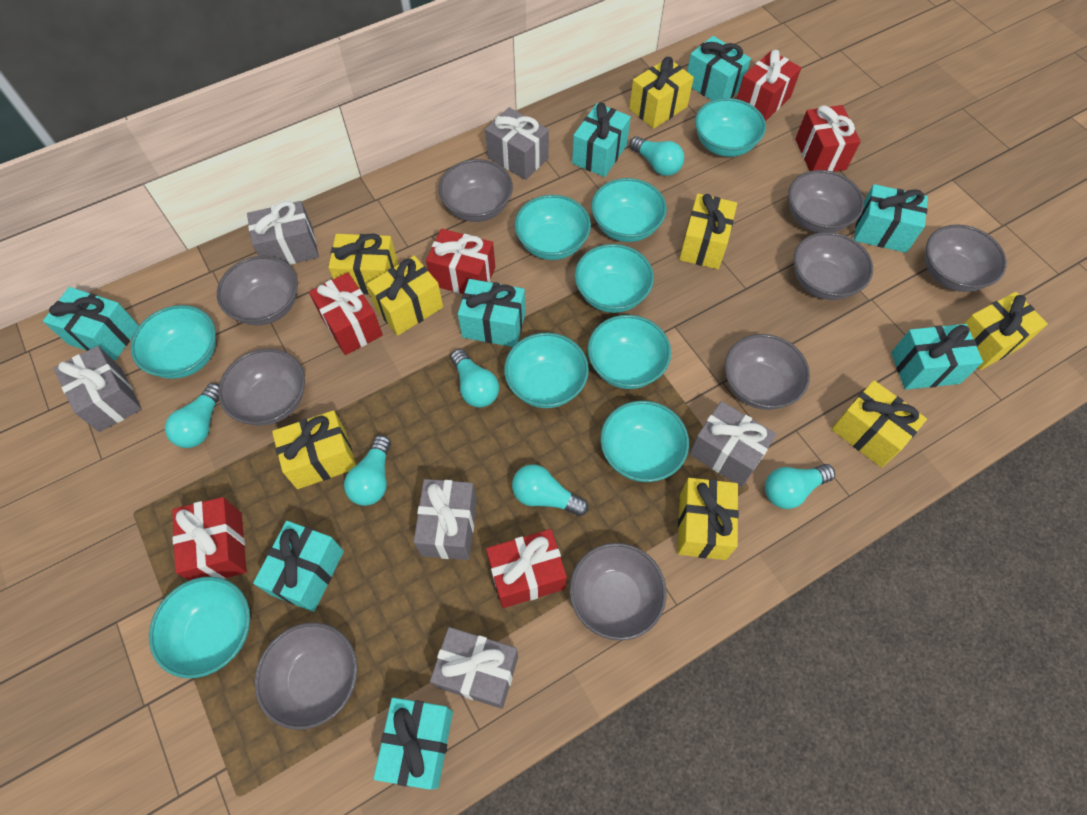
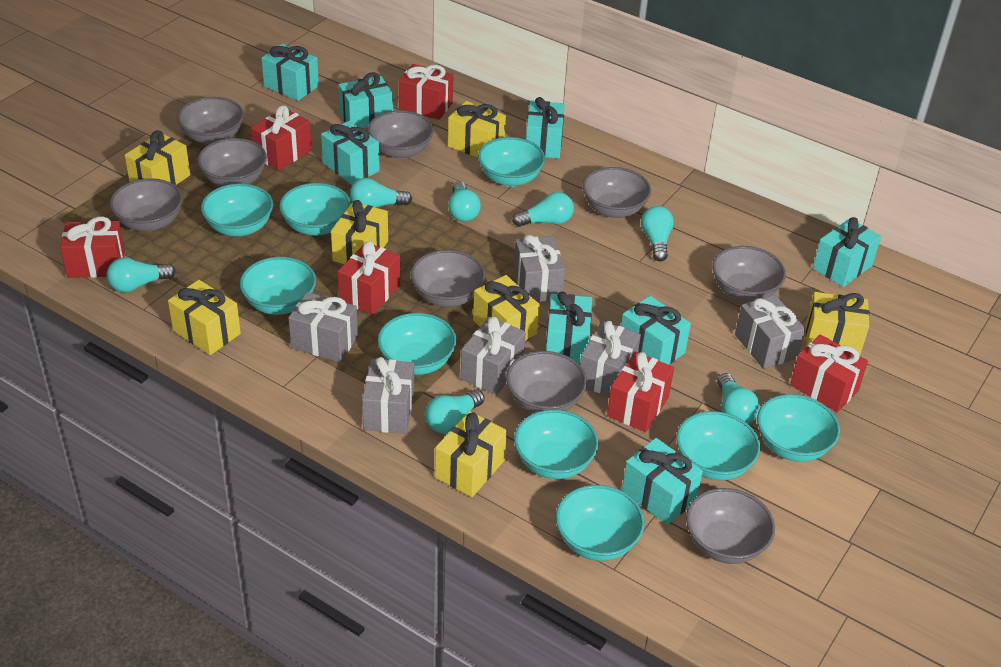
turquoise light bulb: [165,383,219,448] [344,435,391,506] [451,349,499,408] [512,464,589,516] [630,136,684,176] [765,464,835,509] = 6 -> [107,258,176,293] [350,178,412,208] [425,390,485,434] [448,181,481,222] [512,192,574,227] [641,206,674,262] [717,373,760,424] = 7
yellow gift: [272,410,356,489] [328,233,398,294] [367,256,443,336] [629,57,694,129] [678,478,739,560] [679,194,737,269] [832,380,927,468] [964,292,1048,370] = 8 -> [125,130,190,185] [168,280,241,355] [331,200,388,264] [435,411,507,497] [448,101,506,158] [473,275,540,340] [805,292,870,356] = 7

